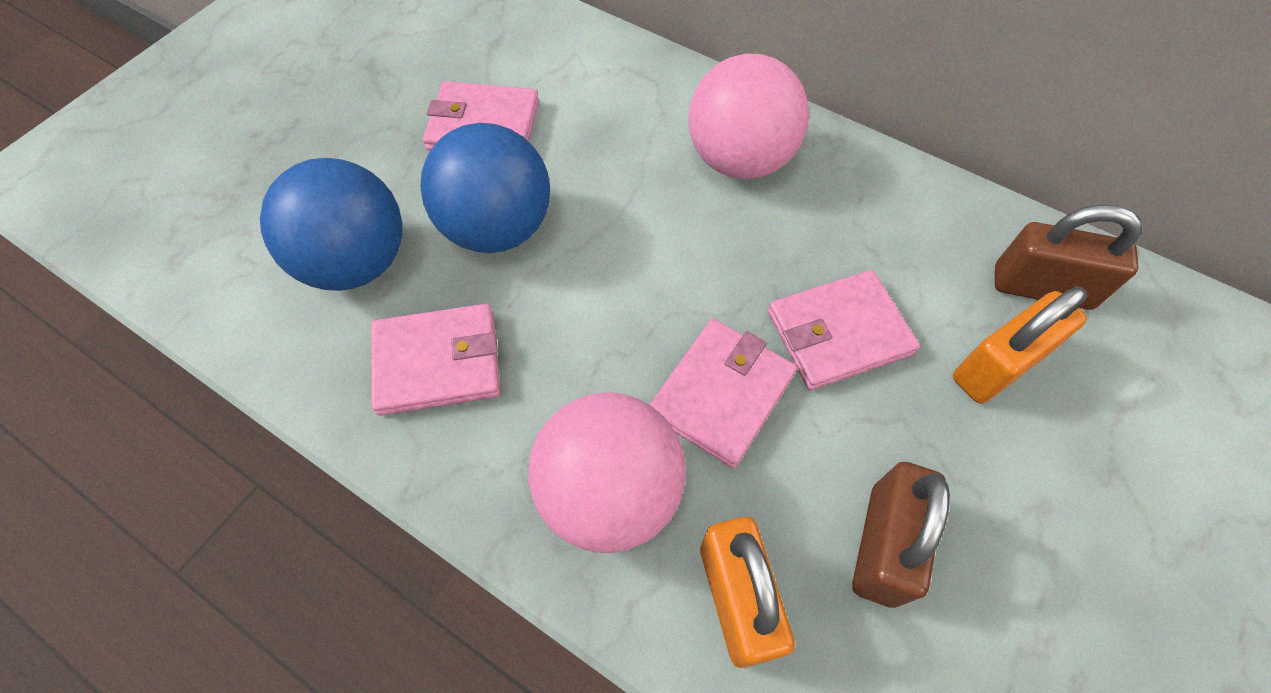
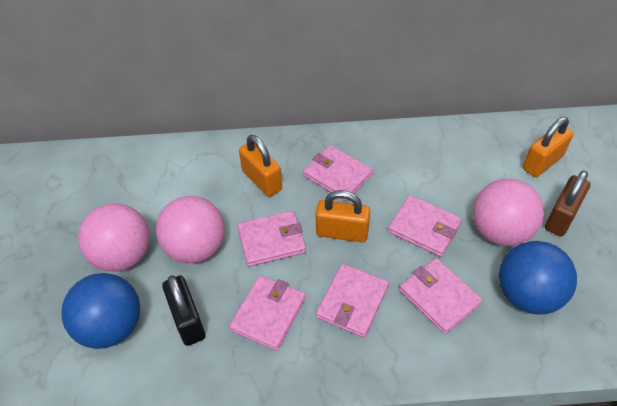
black padlock: none = 0 -> [162,275,206,346] = 1
brown padlock: [852,462,950,608] [995,204,1142,310] = 2 -> [545,170,591,237] = 1
orange padlock: [700,517,795,668] [953,287,1087,404] = 2 -> [239,135,282,197] [316,190,370,242] [523,117,574,177] = 3
pink ball: [528,392,686,553] [688,54,809,179] = 2 -> [78,203,150,271] [156,196,225,263] [473,179,544,246] = 3
pink wallet: [371,304,501,415] [423,81,539,151] [649,319,797,468] [768,270,920,390] = 4 -> [229,275,306,351] [237,211,306,267] [303,145,373,201] [316,264,389,338] [388,195,462,257] [399,258,483,334] = 6

